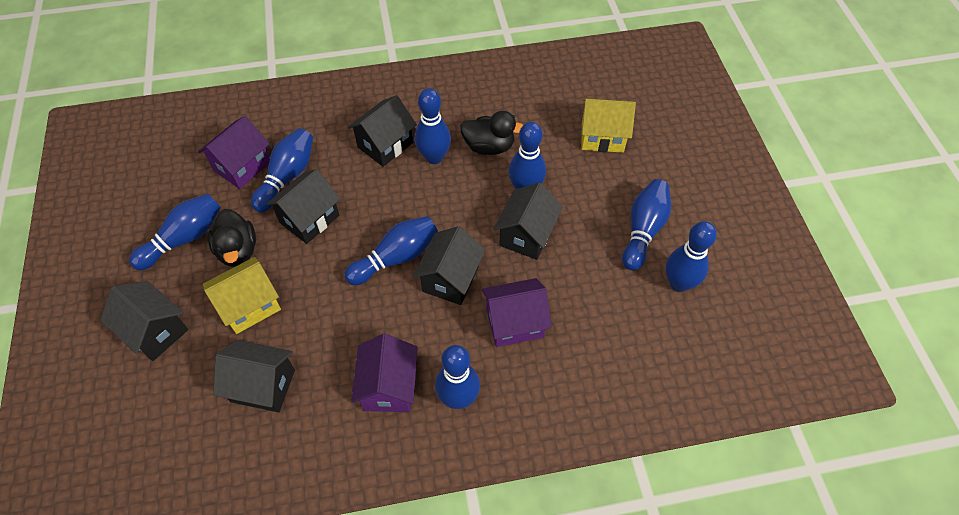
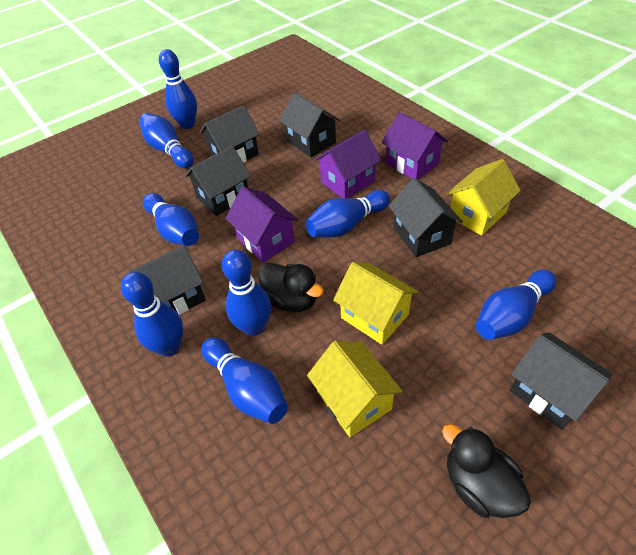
yellow house: [203,257,281,334] [581,98,636,153] = 2 -> [307,341,403,437] [333,262,418,345] [446,159,521,236] = 3

